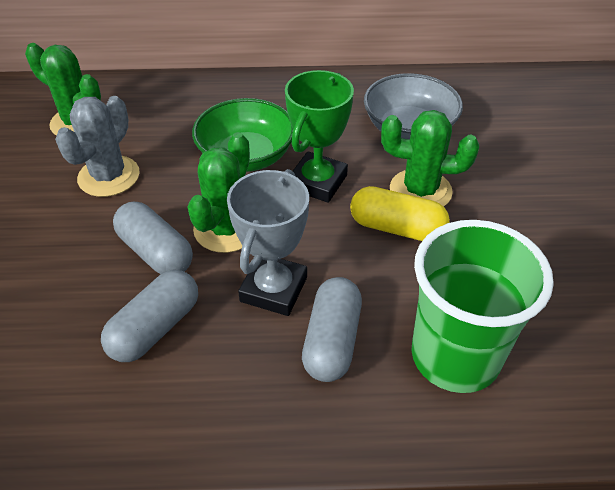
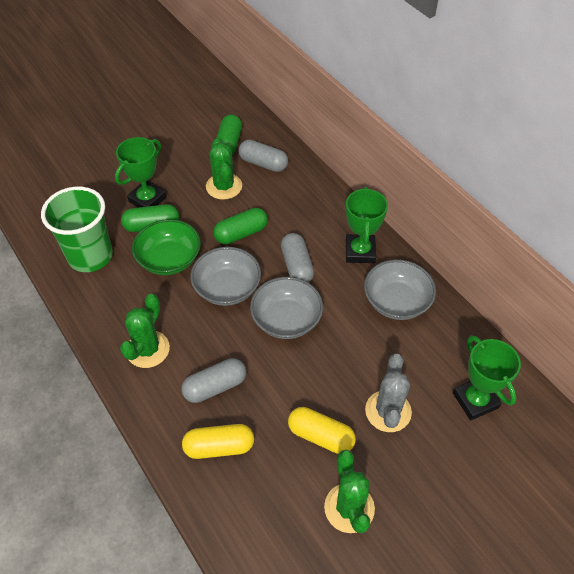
green capsule: none = 0 -> [121,204,179,232] [213,208,268,244] [216,115,242,155] = 3
green trophy: [285,70,354,203] = 1 -> [115,137,166,208] [346,187,388,263] [453,335,521,420] = 3
grey bowl: [364,73,463,139] = 1 -> [190,247,261,306] [250,277,323,339] [364,260,436,320] = 3
grey trophy: [227,169,309,316] = 1 -> none = 0
yellow capsule: [350,186,450,241] = 1 -> [182,424,254,459] [288,407,356,454] = 2

